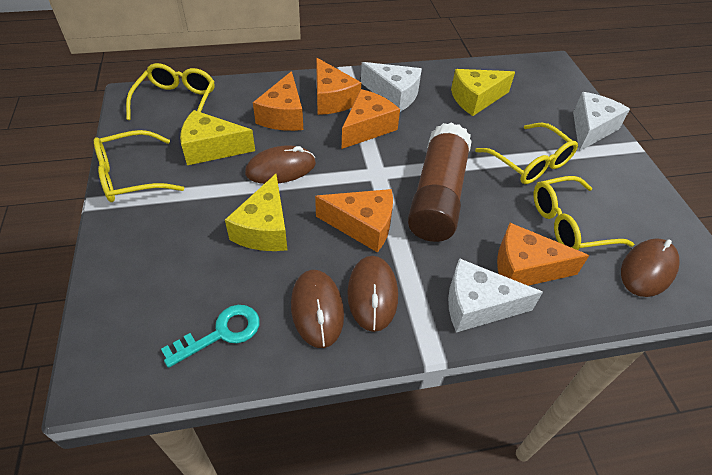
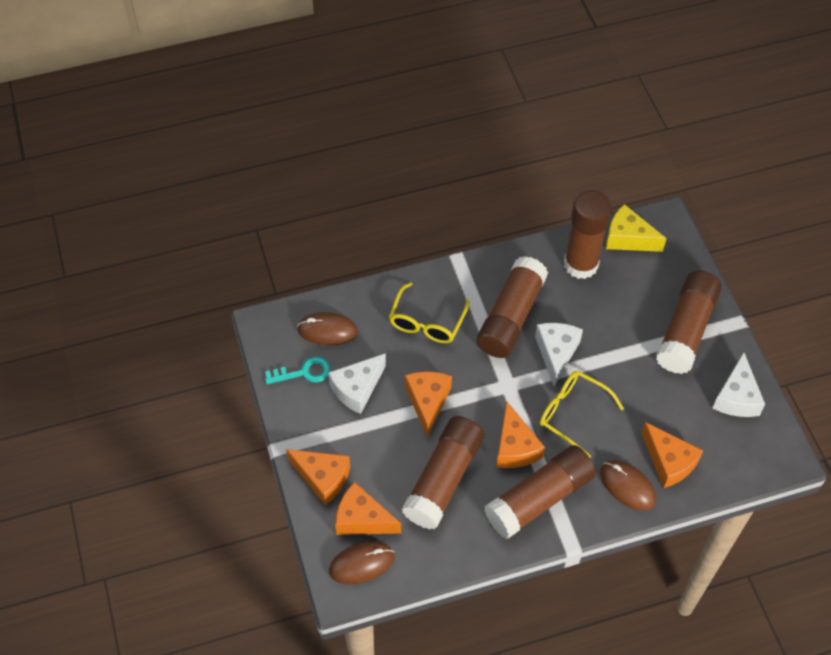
brown glue stick: [408,122,472,242] = 1 -> [402,416,484,529] [477,256,548,358] [484,445,596,539] [564,190,612,279] [656,271,722,374] = 5
brown mouse: [245,145,316,184] [291,270,344,348] [347,256,398,332] [621,238,680,297] = 4 -> [297,312,358,346] [329,542,395,584] [600,460,656,511] = 3
yellow cheese: [180,110,255,165] [225,174,287,251] [451,69,515,116] = 3 -> [606,204,667,252] = 1
yellow glasses: [94,130,184,202] [126,63,215,120] [475,123,578,184] [533,176,634,250] = 4 -> [389,282,470,343] [540,371,624,457] = 2

